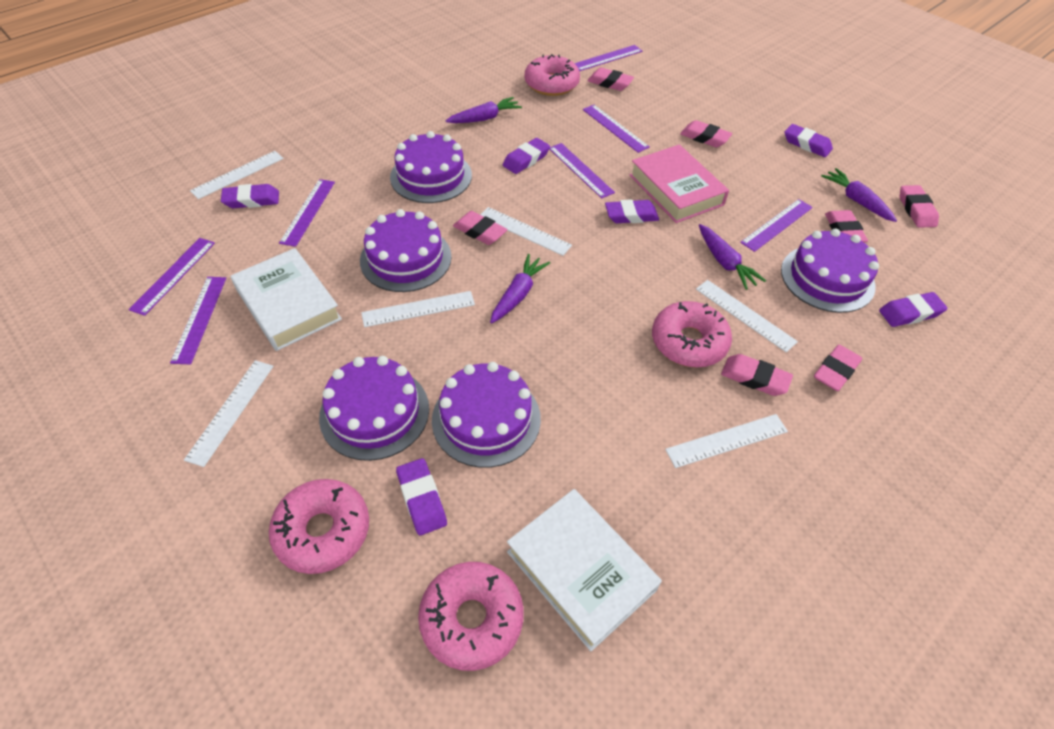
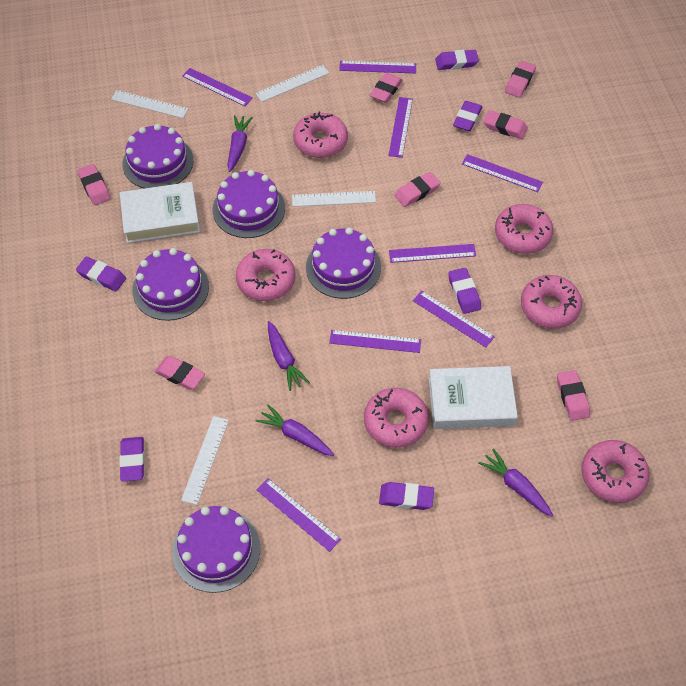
pink book: [630,144,729,223] = 1 -> none = 0
pink donut: [269,479,369,574] [418,562,524,671] [525,54,580,96] [652,301,732,368] = 4 -> [236,249,296,301] [293,112,348,158] [364,388,429,448] [495,204,553,254] [521,275,582,329] [581,440,650,503] = 6
purple ruler: [128,238,215,316] [170,277,226,364] [279,179,335,247] [549,143,615,198] [574,45,642,71] [583,105,650,153] [740,199,813,252] = 7 -> [182,68,253,106] [256,478,341,552] [329,330,421,353] [339,61,416,73] [388,97,413,158] [389,244,476,263] [413,291,495,347] [462,154,543,192] = 8
white ruler: [184,360,274,467] [190,151,284,199] [361,291,475,327] [480,207,572,256] [665,414,788,468] [696,280,798,352] = 6 -> [111,90,188,118] [181,416,229,505] [255,65,329,102] [292,191,376,207] = 4

